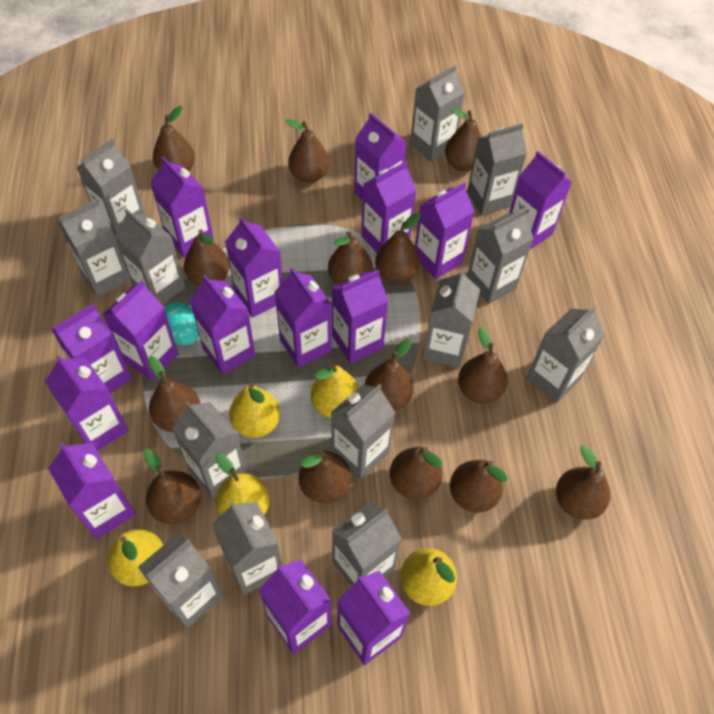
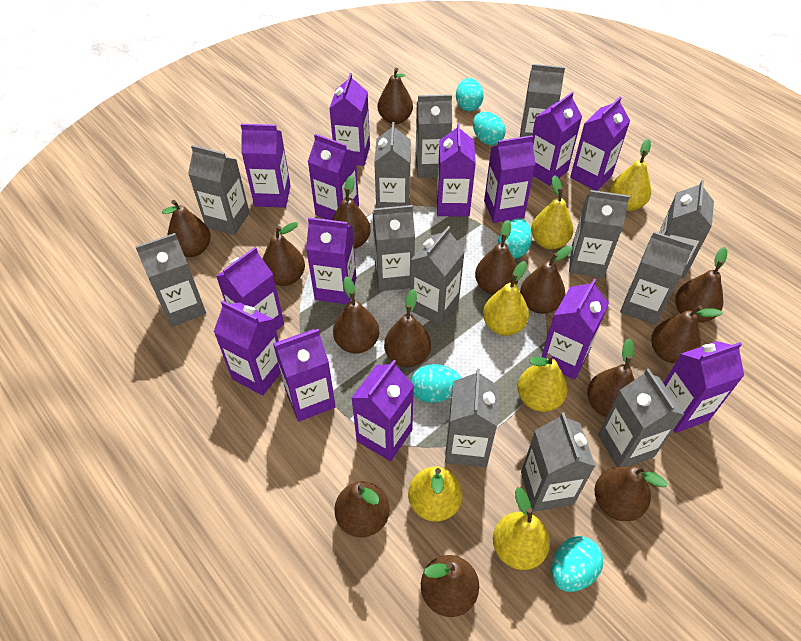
purple carton: [45,355,129,451] [48,443,136,539] [51,304,132,394] [102,281,179,381] [150,157,214,257] [190,275,255,375] [225,217,283,317] [259,559,331,654] [275,267,332,368] [332,270,388,364] [337,571,410,665] [354,113,407,200] [361,161,416,252] [415,182,475,279] [509,151,572,249] = 15 -> [214,300,281,396] [216,247,284,331] [241,124,291,208] [273,329,336,422] [306,217,356,304] [308,134,359,220] [329,73,370,166] [351,360,414,461] [437,123,476,217] [484,135,536,223] [532,92,582,186] [542,279,609,380] [570,97,630,191] [664,341,744,433] = 14
turquoise egg: [164,302,199,345] = 1 -> [411,364,461,403] [456,78,484,111] [473,112,506,145] [498,218,532,258] [552,536,603,592] = 5
yellow pear: [108,529,163,586] [215,453,270,516] [229,384,280,438] [311,363,359,418] [400,548,457,606] = 5 -> [408,466,462,522] [483,261,529,336] [493,487,550,570] [517,354,567,412] [531,175,573,249] [610,139,651,211] = 6

